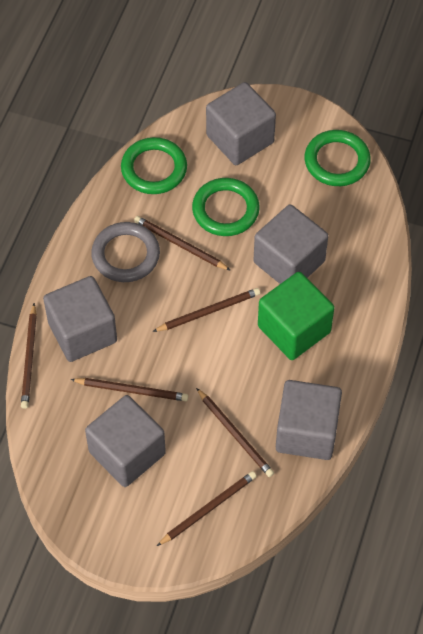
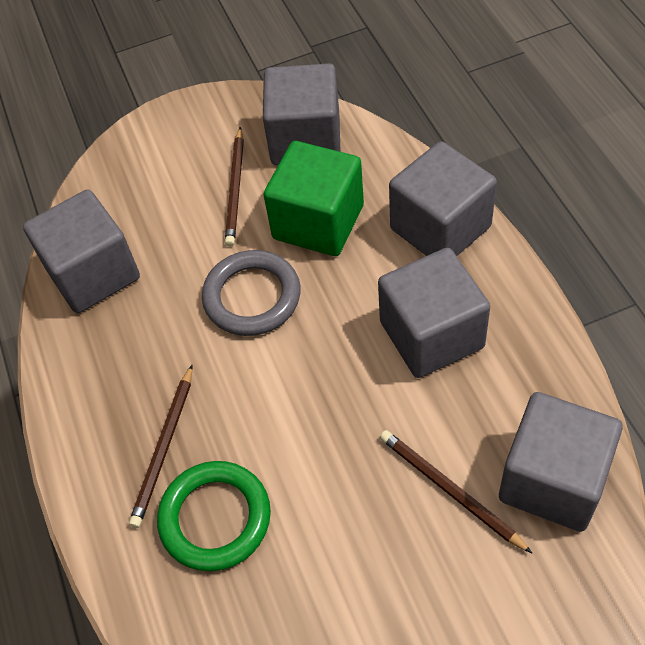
brown pencil: [21,303,37,409] [70,378,188,401] [134,216,231,271] [152,288,260,332] [157,471,257,546] [196,388,274,477] = 6 -> [129,365,193,528] [225,127,244,247] [380,430,532,553] = 3
green ring: [121,137,187,194] [192,178,260,236] [305,130,371,186] = 3 -> [157,461,271,571] = 1

